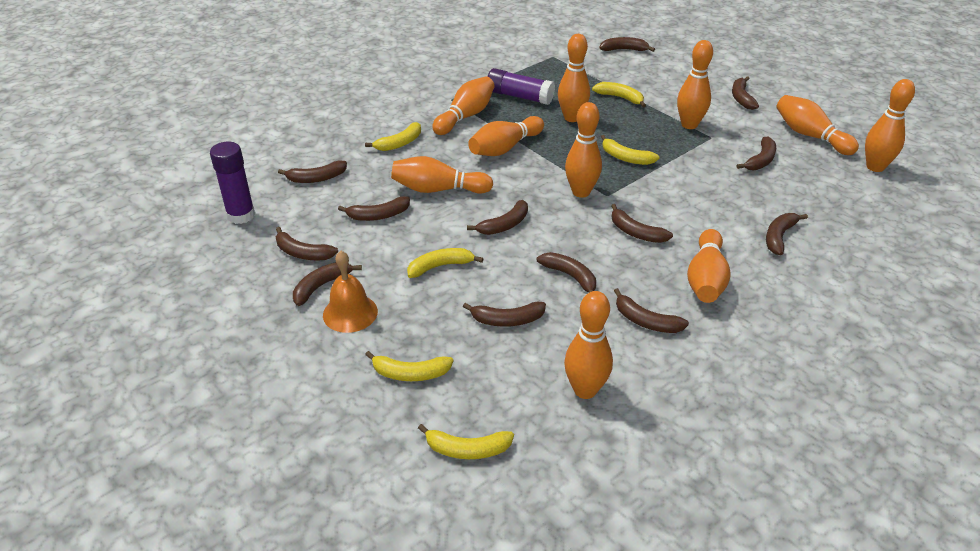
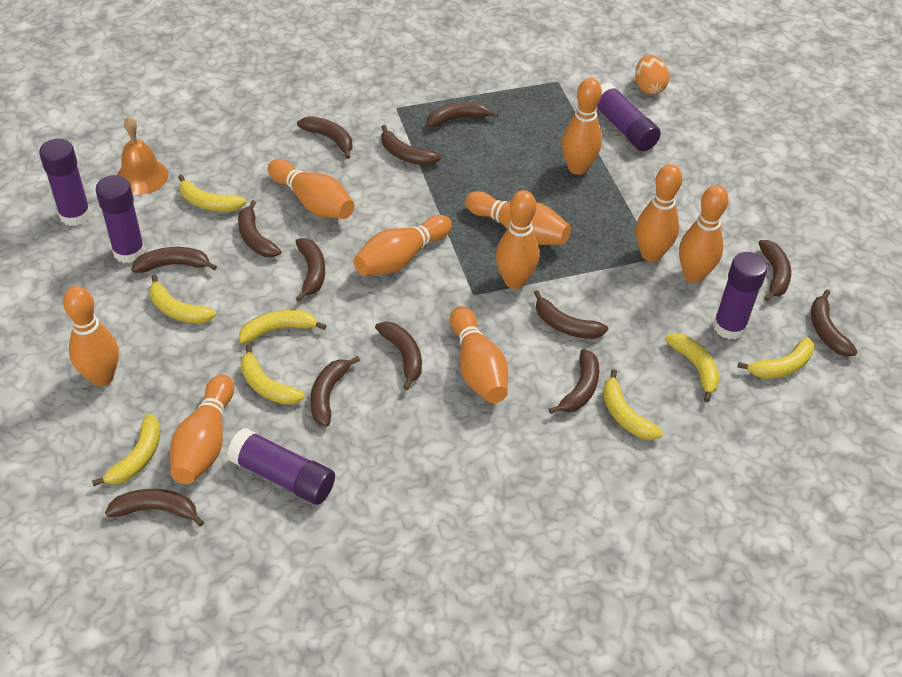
orange egg: none = 0 -> [635,55,669,95] = 1
purple glue stick: [210,142,255,224] [488,68,555,105] = 2 -> [39,139,91,226] [95,175,145,263] [227,428,335,505] [596,83,661,151] [713,252,768,339] = 5
yellow banana: [365,122,421,151] [365,351,453,381] [407,248,483,278] [418,424,514,459] [592,82,646,107] [601,135,660,165] = 6 -> [92,414,160,486] [149,275,216,324] [178,175,247,212] [239,310,327,343] [241,344,305,405] [603,369,663,440] [665,333,720,402] [737,337,814,379] = 8

